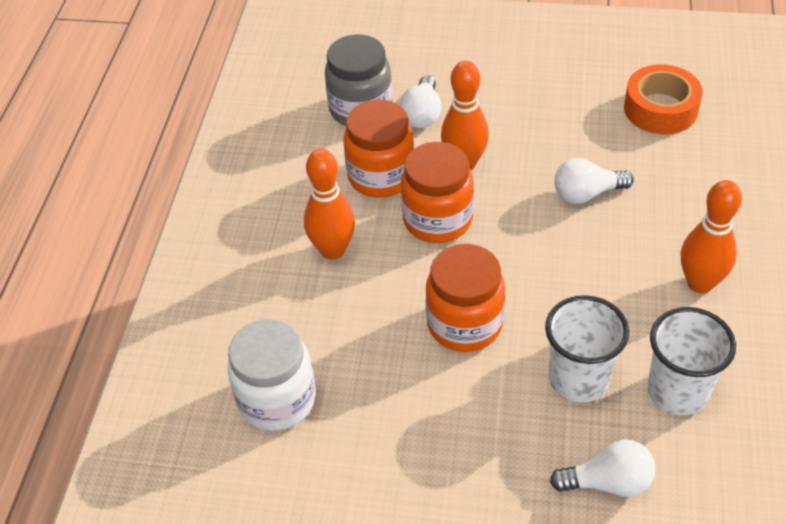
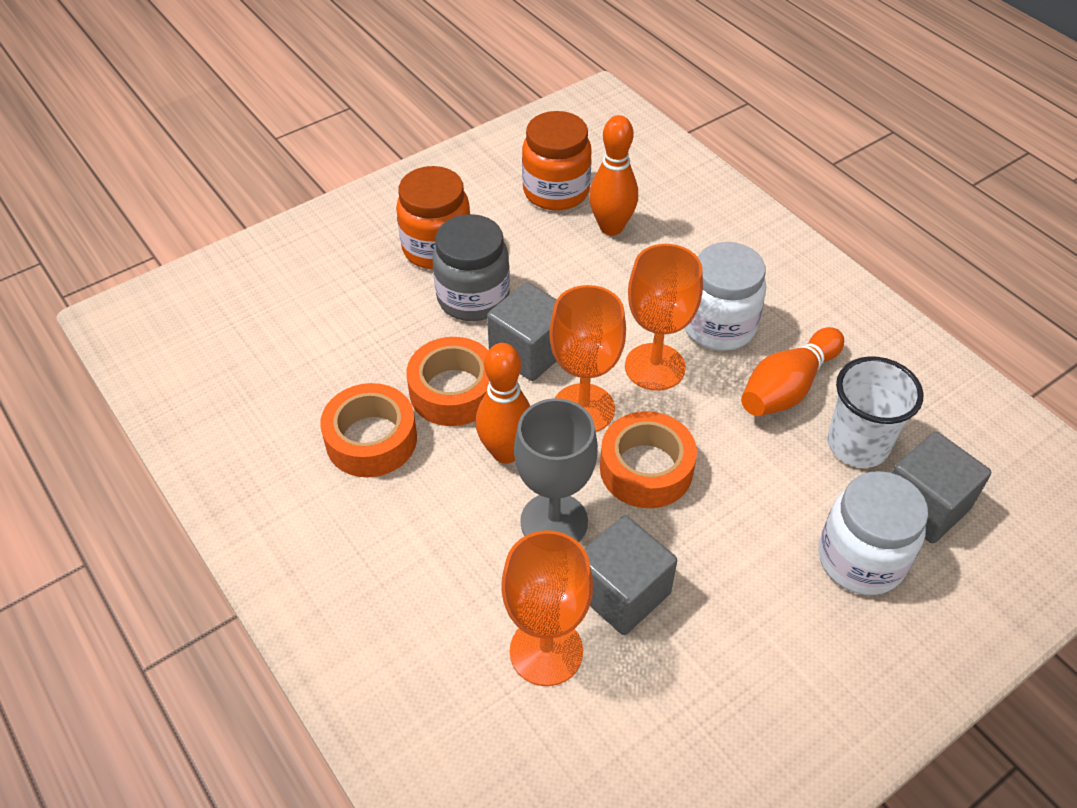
grey cube: none = 0 -> [487,282,557,381] [585,516,677,635] [892,431,991,543] = 3
grey goblet: none = 0 -> [514,398,598,542] = 1
orange goblet: none = 0 -> [501,530,593,686] [549,285,626,432] [625,244,703,391] = 3
orange jar: [343,99,414,197] [401,142,474,243] [425,244,505,352] = 3 -> [396,166,470,269] [522,111,592,211] = 2
orange tape: [624,65,703,134] = 1 -> [320,383,417,477] [407,337,489,426] [600,411,697,508] = 3
white cup: [545,295,629,403] [647,307,736,416] = 2 -> [827,356,924,468] = 1
white jar: [227,319,316,431] = 1 -> [685,242,766,351] [818,471,928,595] = 2
white light bulb: [399,75,442,128] [550,439,656,497] [554,158,634,204] = 3 -> none = 0

